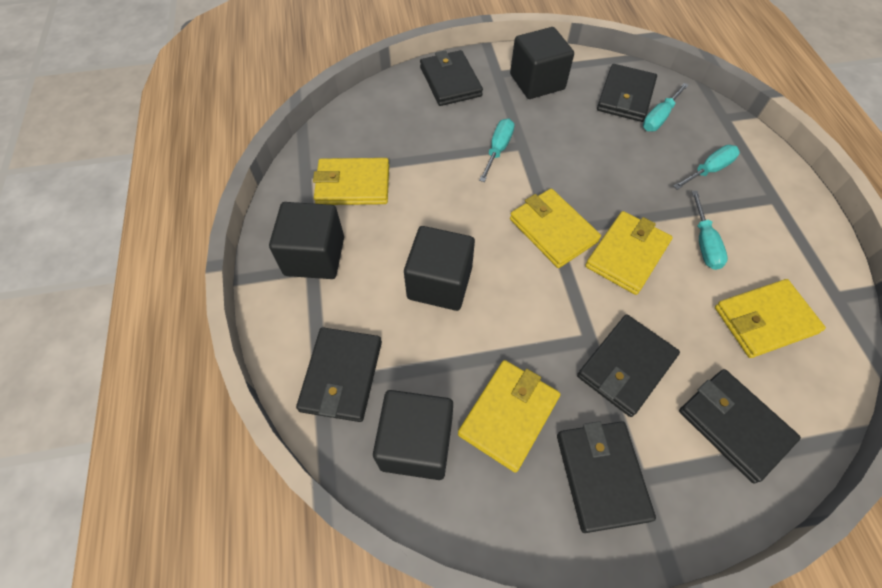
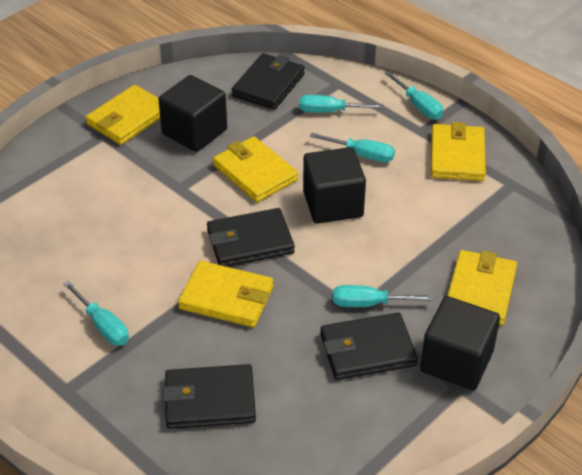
black cube: [269,202,344,279] [373,390,453,480] [404,226,475,311] [510,27,574,99] = 4 -> [158,75,227,152] [303,147,366,224] [420,296,500,390] = 3
black wallet: [296,327,382,422] [420,50,483,106] [557,421,656,533] [577,315,680,417] [597,64,657,122] [679,369,801,484] = 6 -> [163,364,256,429] [207,208,295,267] [231,53,305,110] [320,313,418,380] = 4
turquoise screwdriver: [479,118,514,182] [643,83,689,131] [673,145,740,190] [691,191,728,270] = 4 -> [63,281,129,345] [299,95,384,113] [310,133,395,162] [333,285,433,307] [385,71,444,119] = 5

